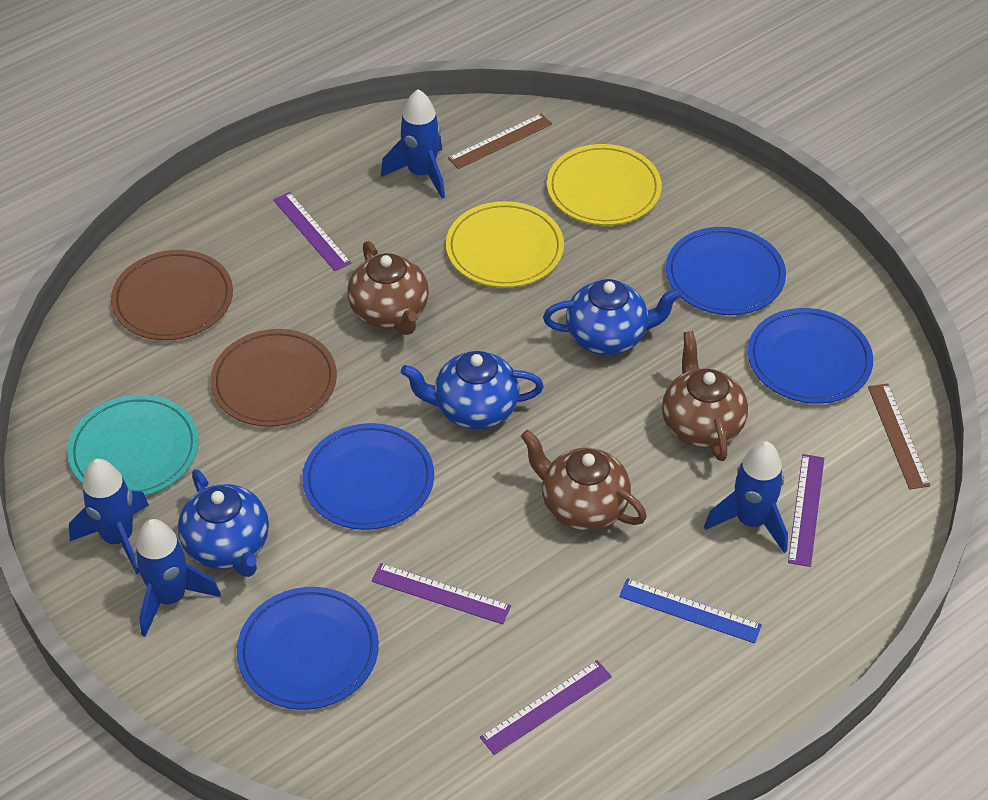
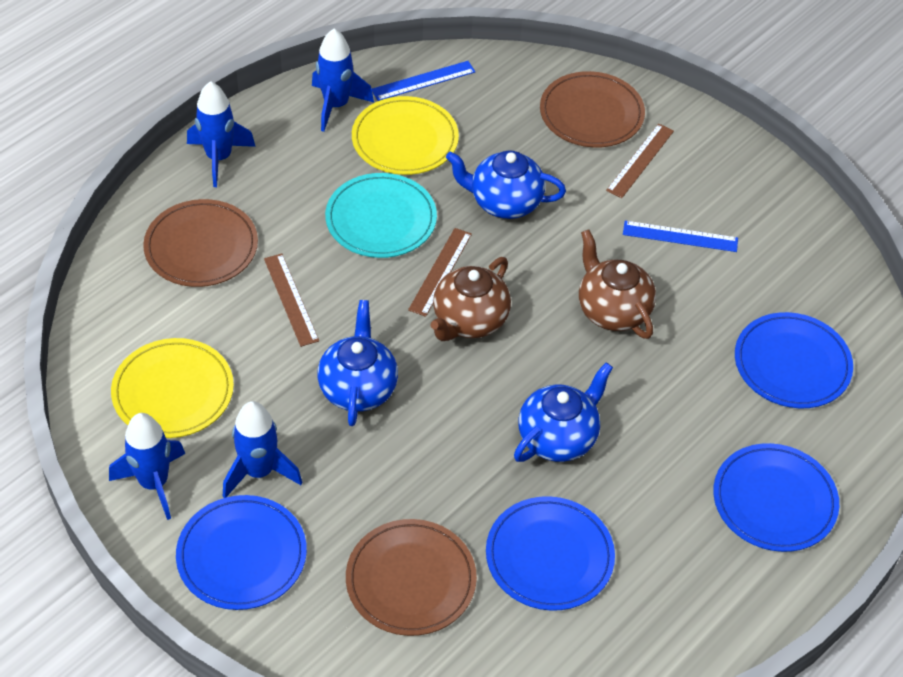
blue ruler: [619,578,762,643] = 1 -> [372,61,475,101] [623,221,738,252] = 2
brown plate: [111,250,233,340] [210,329,337,427] = 2 -> [143,199,258,287] [346,519,477,636] [540,71,645,148] = 3
brown ruler: [448,113,552,169] [868,383,930,489] = 2 -> [264,253,319,347] [408,228,472,317] [606,124,674,198] = 3
brown teapot: [348,241,429,335] [521,430,647,531] [662,331,748,461] = 3 -> [430,257,511,341] [579,229,656,339] = 2
purple ruler: [273,192,351,271] [372,563,511,624] [480,660,612,755] [788,454,824,567] = 4 -> none = 0

